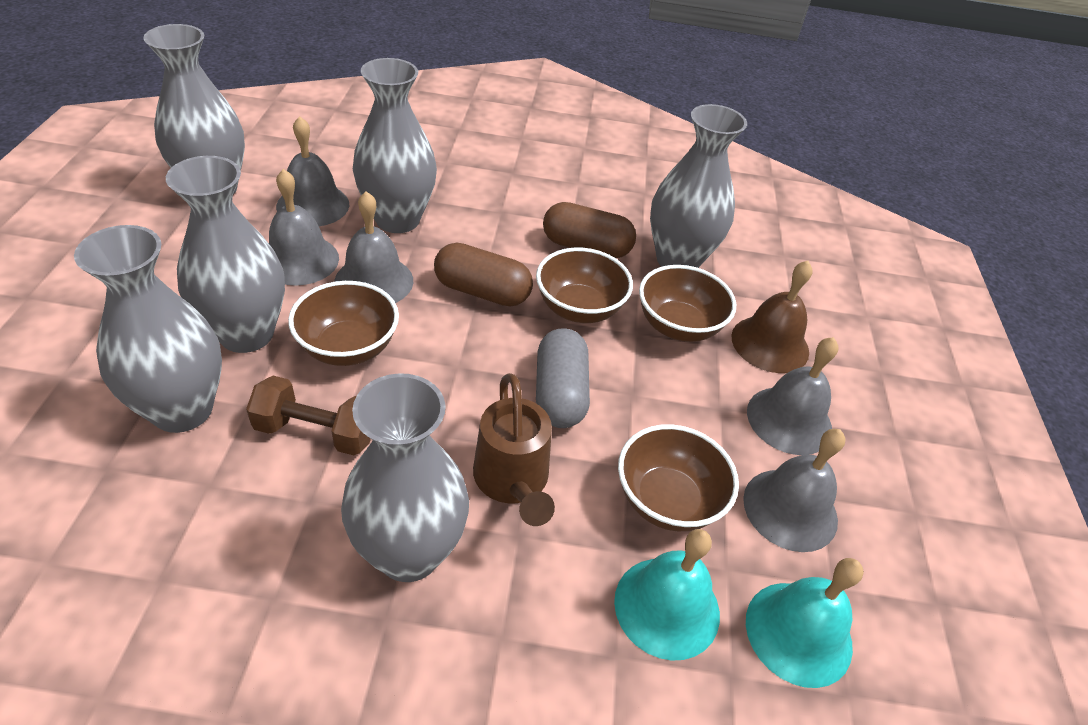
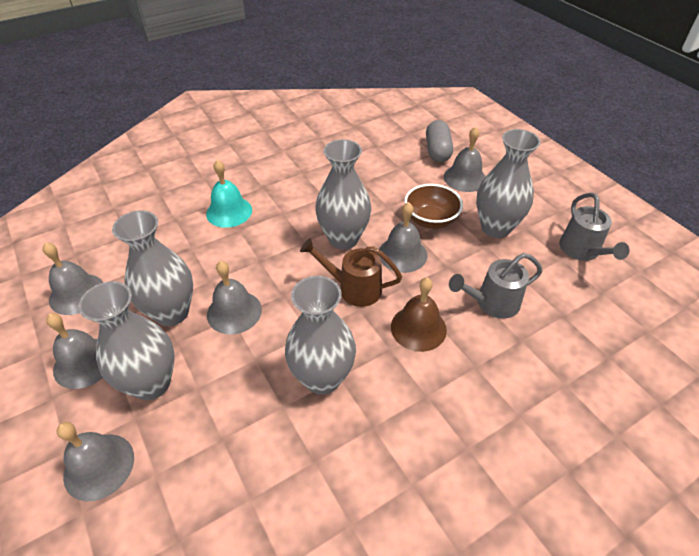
brown bowl: [288,281,399,366] [536,248,633,323] [618,424,739,531] [639,265,736,342] = 4 -> [404,184,463,229] = 1
brown capsule: [434,243,533,306] [543,202,636,258] = 2 -> none = 0
brown dumbbell: [246,376,371,455] = 1 -> none = 0
grey bell: [269,169,339,286] [276,116,349,226] [334,191,413,303] [743,429,845,552] [747,337,839,455] = 5 -> [42,242,103,315] [46,313,103,389] [57,422,134,501] [207,261,262,335] [379,202,427,273] [444,127,486,192] = 6
grey vase: [74,225,222,433] [143,24,245,195] [166,156,285,353] [341,373,469,582] [353,58,437,233] [650,104,747,268] = 6 -> [78,281,175,400] [112,210,193,326] [285,276,356,395] [315,139,371,250] [476,129,541,238] = 5
grey watering can: none = 0 -> [449,253,543,319] [559,192,629,261] = 2
turquoise bell: [614,529,720,661] [746,558,864,688] = 2 -> [206,160,252,228] = 1

